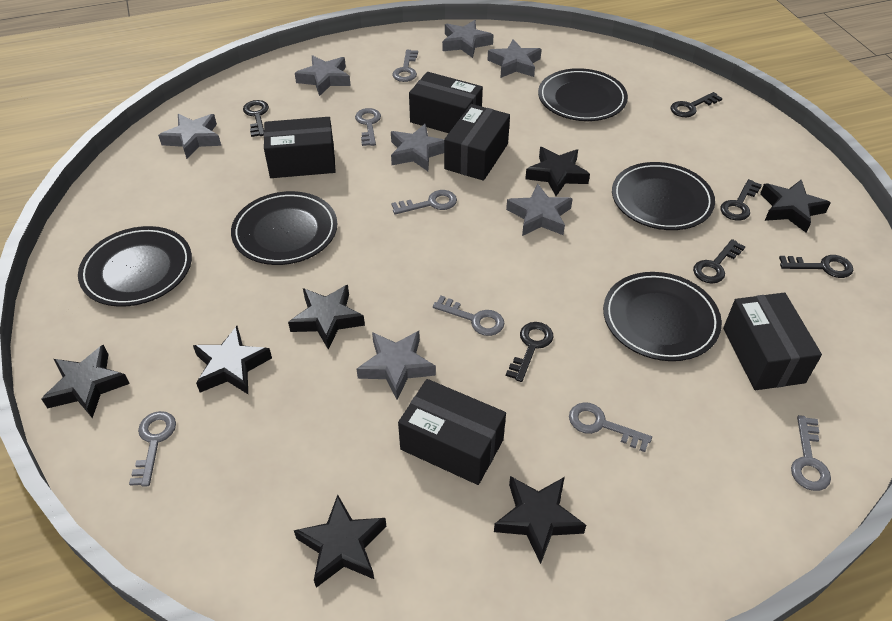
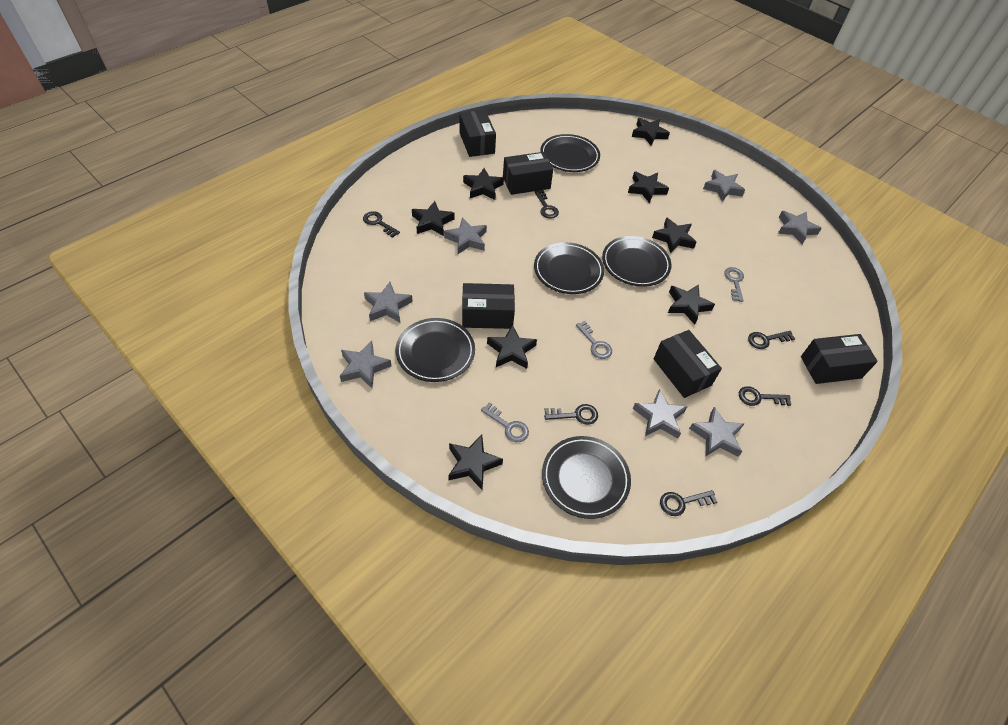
black star: [42,345,130,418] [193,326,272,394] [288,285,365,350] [294,495,386,588] [494,476,586,564] [525,147,590,196] [760,180,831,233] = 7 -> [412,201,455,236] [448,434,503,490] [463,168,504,200] [487,325,537,369] [628,172,669,203] [632,118,670,146] [652,217,697,253] [668,284,715,325] = 8
grey key: [129,411,176,487] [355,108,381,146] [391,190,457,215] [392,50,418,82] [433,296,505,336] [569,402,652,452] [791,415,831,491] = 7 -> [481,402,529,442] [576,321,612,359] [724,267,744,302] = 3

